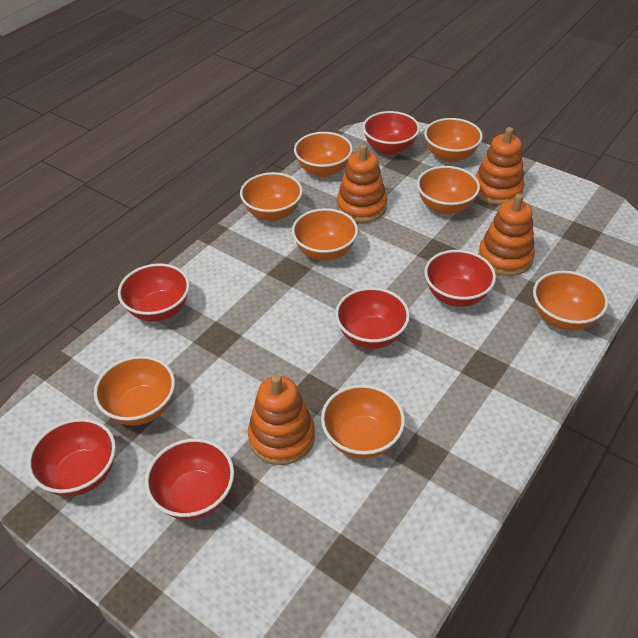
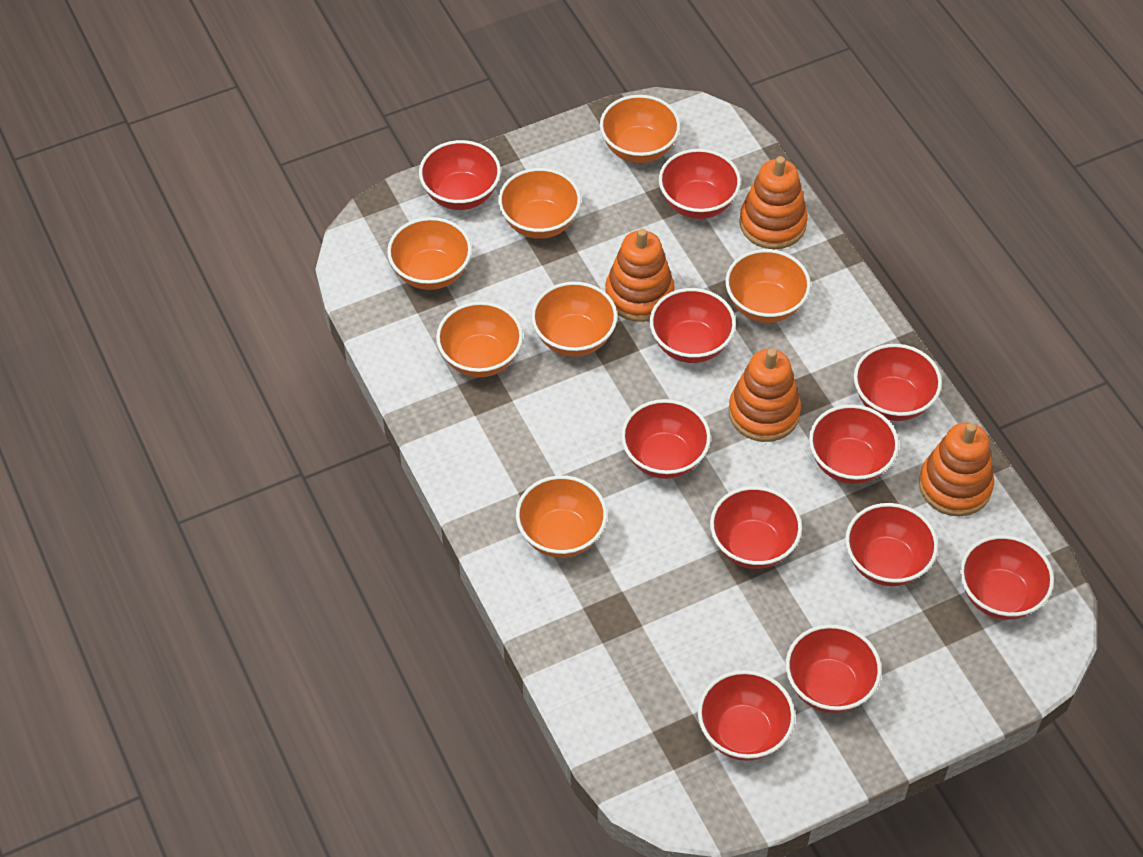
orange bowl: [94,356,175,426] [240,172,303,221] [292,208,358,261] [294,132,353,177] [321,385,405,459] [417,166,480,214] [424,118,483,163] [533,271,608,330] = 8 -> [387,217,472,290] [436,302,523,377] [498,168,581,239] [516,475,607,558] [531,282,617,357] [600,95,680,163] [725,249,811,323] = 7
red bowl: [28,418,116,496] [118,263,190,322] [145,438,234,520] [335,287,410,349] [363,111,420,155] [424,250,496,307] = 6 -> [419,140,501,210] [621,399,711,479] [650,288,736,363] [659,149,741,219] [698,670,795,761] [710,486,802,569] [786,624,882,713] [809,404,899,484] [845,503,938,586] [854,344,942,421] [960,535,1054,620] = 11

